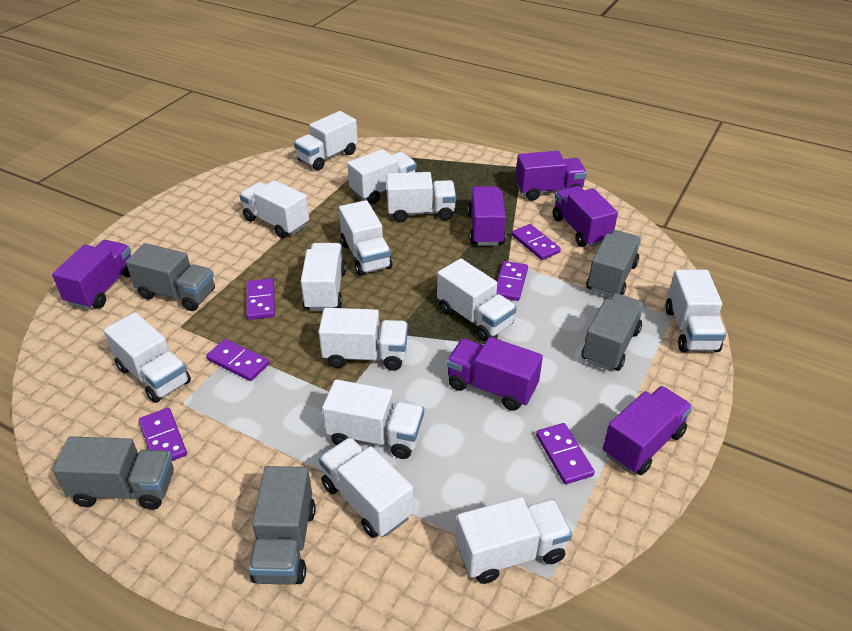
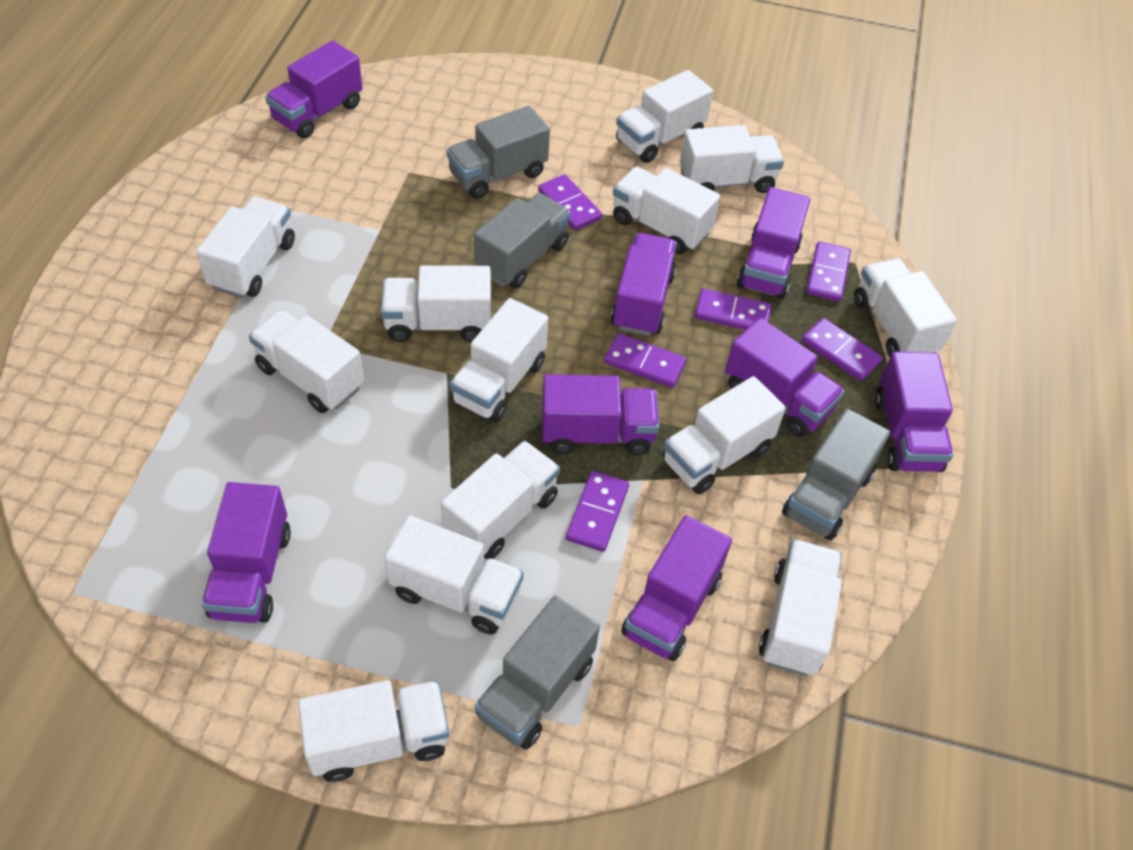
grey truck: [53,437,174,510] [126,243,215,311] [249,466,316,585] [581,293,644,371] [586,230,641,297] = 5 -> [446,106,550,199] [474,193,571,289] [475,596,600,750] [782,409,890,541] = 4
purple truck: [52,240,131,309] [446,337,543,411] [468,186,506,246] [516,151,587,201] [553,186,618,247] [603,386,693,475] = 6 -> [201,482,291,623] [265,40,363,138] [542,374,659,455] [611,233,677,336] [621,515,732,661] [725,318,845,437] [737,187,810,299] [875,352,953,472] = 8

